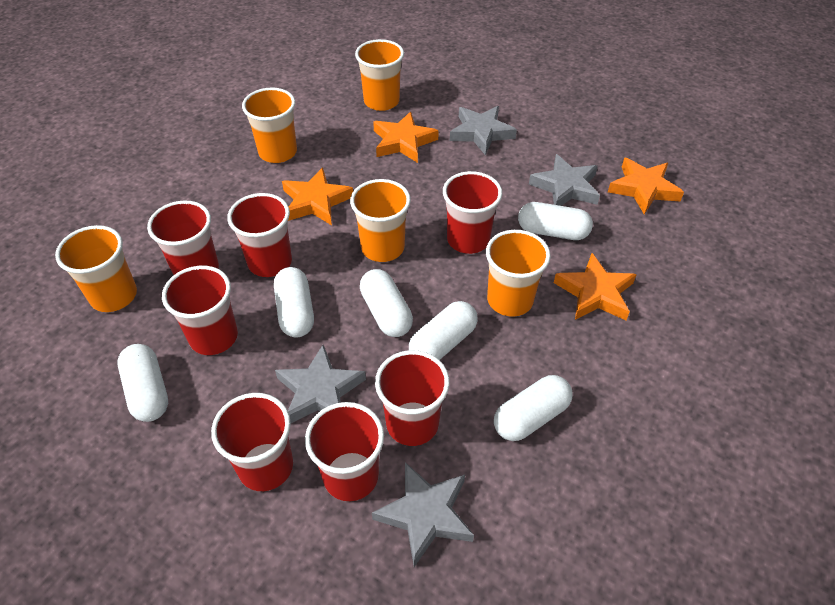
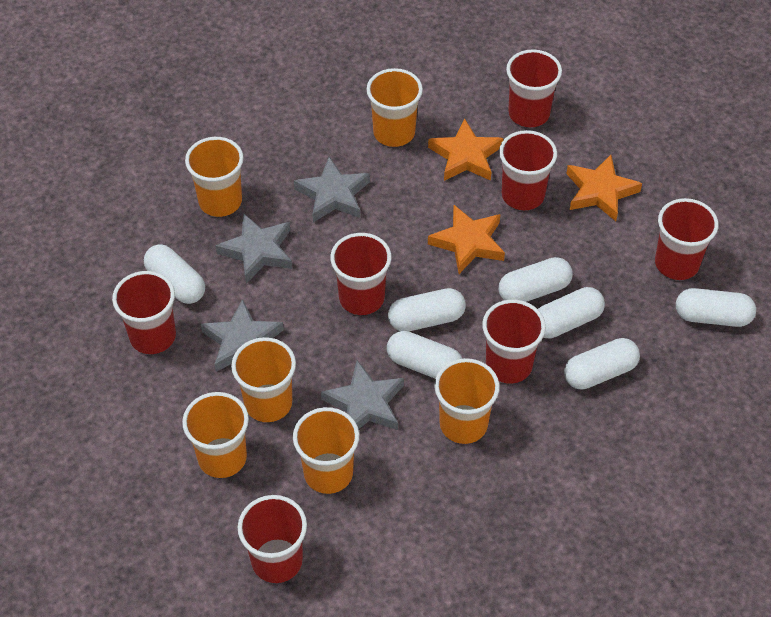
orange cup: [55,225,137,312] [242,87,297,163] [350,179,411,262] [355,39,404,111] [486,230,551,317] = 5 -> [182,392,249,478] [185,137,244,217] [231,337,296,422] [293,407,359,494] [367,68,423,147] [434,358,500,444] = 6
orange star: [282,167,353,225] [373,112,439,163] [554,253,637,320] [608,157,684,214] = 4 -> [428,119,503,181] [428,205,505,274] [566,155,642,221] = 3
white capsule: [117,344,168,422] [274,267,314,337] [360,269,413,337] [409,301,478,360] [494,375,572,441] [518,202,593,240] = 6 -> [144,244,205,304] [387,331,463,379] [388,288,466,332] [499,257,573,302] [538,287,605,339] [564,338,640,390] [676,288,756,327] = 7

